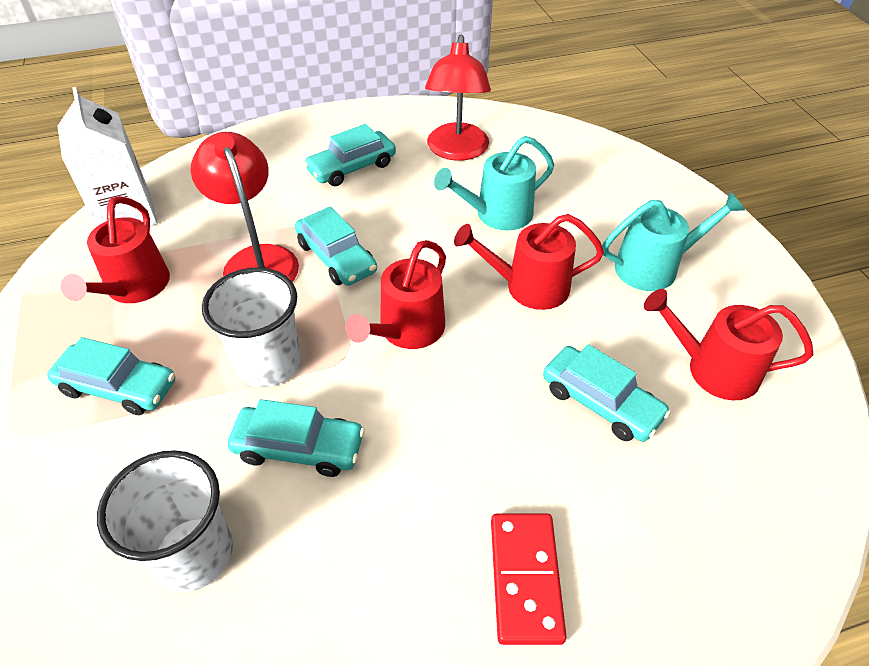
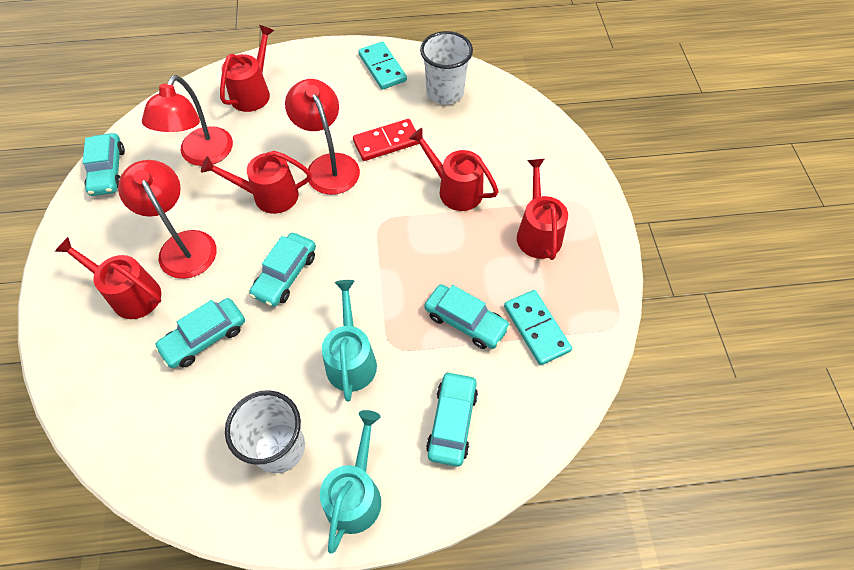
red lamp: [190,132,299,282] [425,35,491,161] = 2 -> [118,160,217,279] [142,75,233,166] [285,79,360,195] = 3
red watering can: [61,196,170,303] [345,240,446,349] [454,214,604,310] [644,289,813,400] = 4 -> [55,237,161,319] [201,151,312,214] [220,25,274,112] [409,128,499,211] [517,159,568,260] = 5
turquoise domino: none = 0 -> [358,42,407,90] [504,290,572,365] = 2
white carton: [57,87,158,227] = 1 -> none = 0

